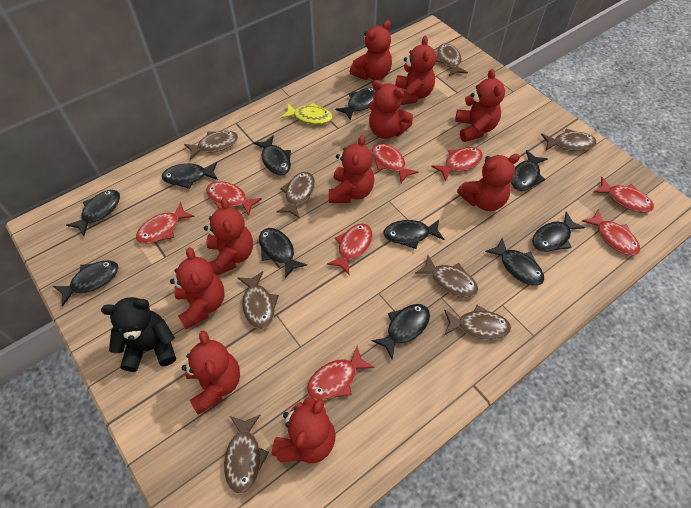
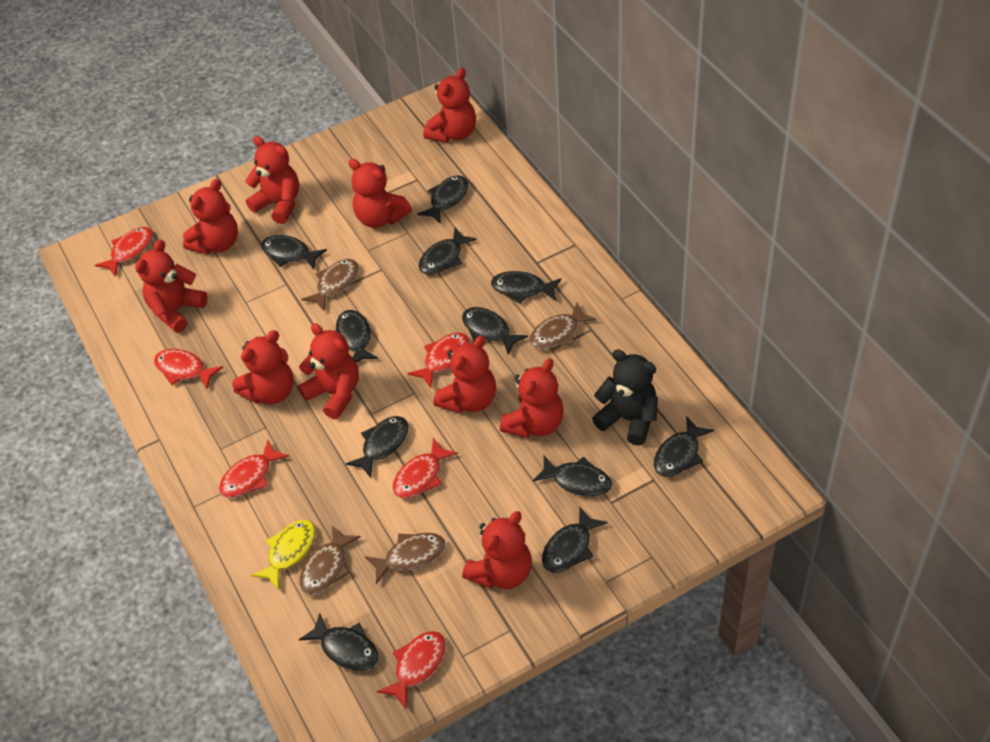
brown fish: [184,131,238,160] [224,415,269,494] [238,271,279,329] [277,172,315,219] [415,255,478,297] [436,43,468,76] [444,305,511,340] [541,129,597,151] = 8 -> [300,525,361,595] [301,259,359,311] [365,533,446,584] [530,303,596,350] = 4
red fish: [136,202,195,244] [206,181,262,216] [307,346,374,400] [327,224,373,274] [372,143,419,183] [431,147,483,181] [582,209,640,256] [593,177,654,213] = 8 -> [95,227,153,277] [154,349,223,389] [219,440,289,498] [377,631,446,709] [392,438,458,499] [408,333,470,388] = 6

